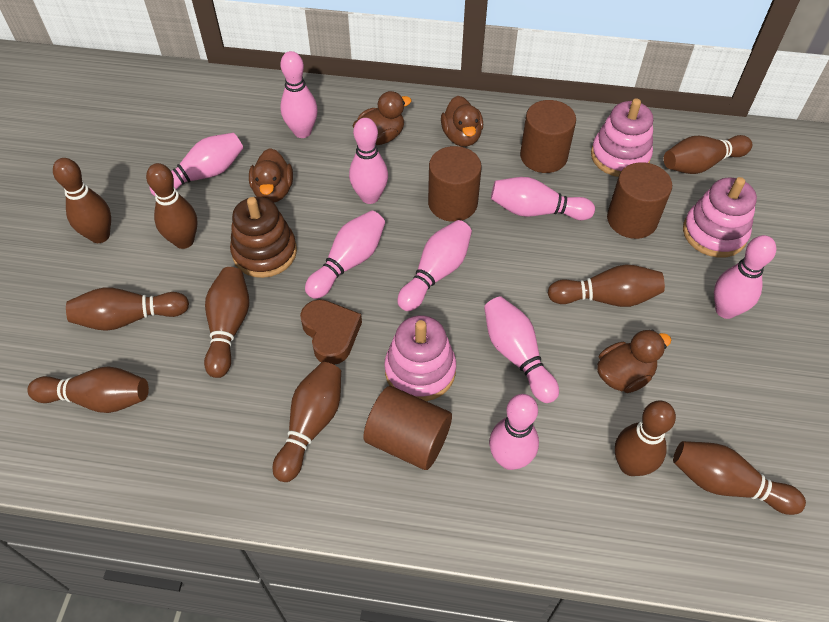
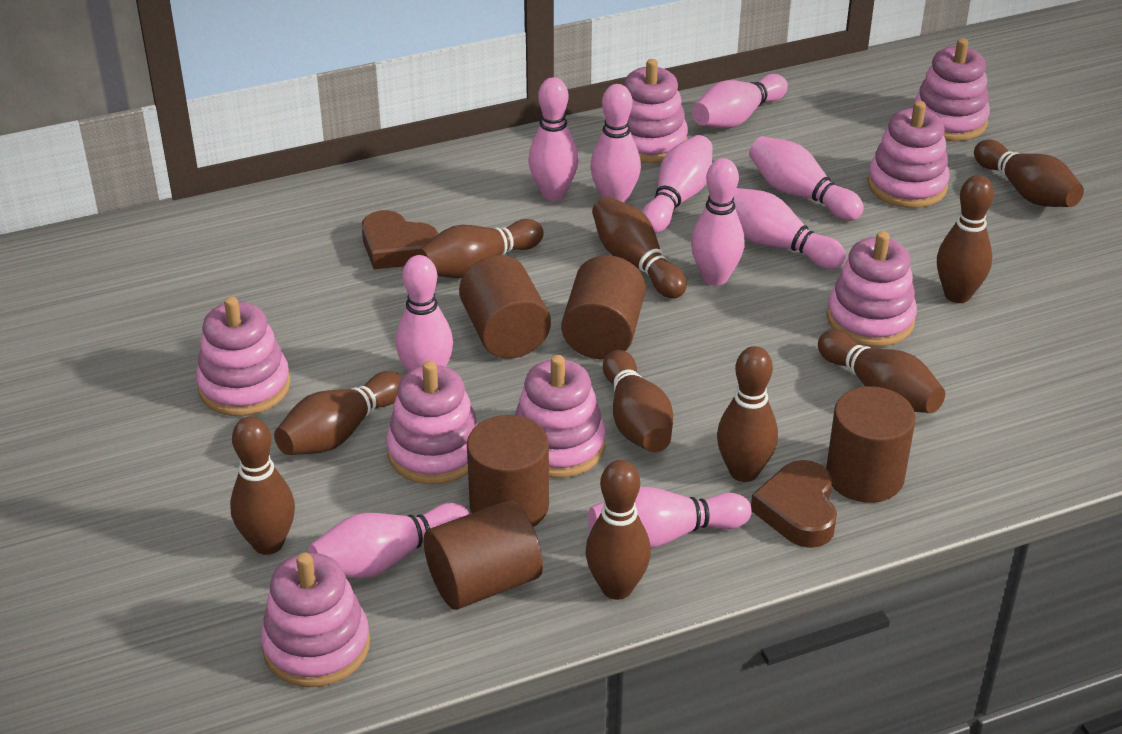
brown cylinder: [363,386,452,470] [428,146,482,222] [520,100,576,173] [607,162,672,239] = 4 -> [424,500,543,610] [459,255,551,359] [467,415,549,527] [561,255,646,359] [826,386,916,503] = 5
brown duck: [249,148,293,203] [352,91,412,145] [441,96,483,147] [597,330,671,393] = 4 -> none = 0
brown heart: [300,299,362,365] = 1 -> [362,210,438,269] [751,460,837,548] = 2
brown stacking toy: [230,197,297,278] = 1 -> none = 0
pink bowling pin: [149,133,243,196] [280,51,318,138] [305,211,385,299] [349,118,388,204] [397,220,472,311] [484,296,559,403] [489,394,539,470] [491,177,595,220] [714,235,776,319] = 9 -> [309,503,469,578] [396,255,453,372] [528,77,579,201] [588,487,752,549] [590,84,641,203] [642,135,713,233] [691,158,745,286] [692,74,788,129] [733,188,846,269] [749,136,864,221] = 10
pink stacking toy: [384,315,456,401] [591,98,653,177] [683,177,757,258] = 3 -> [196,296,290,416] [261,553,370,687] [386,361,478,485] [515,355,606,478] [624,59,688,163] [827,231,917,347] [868,101,950,208] [913,38,990,141] = 8

